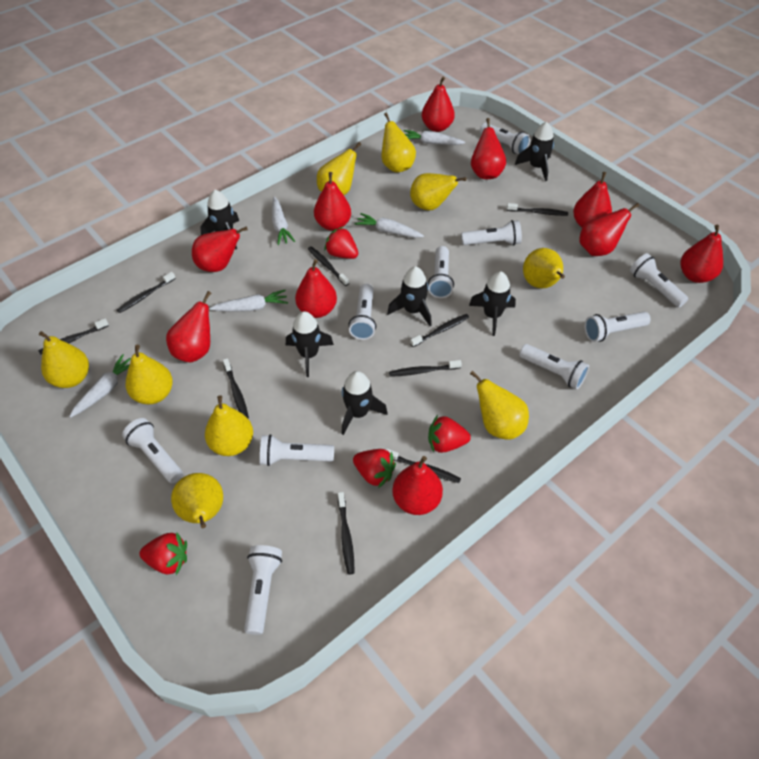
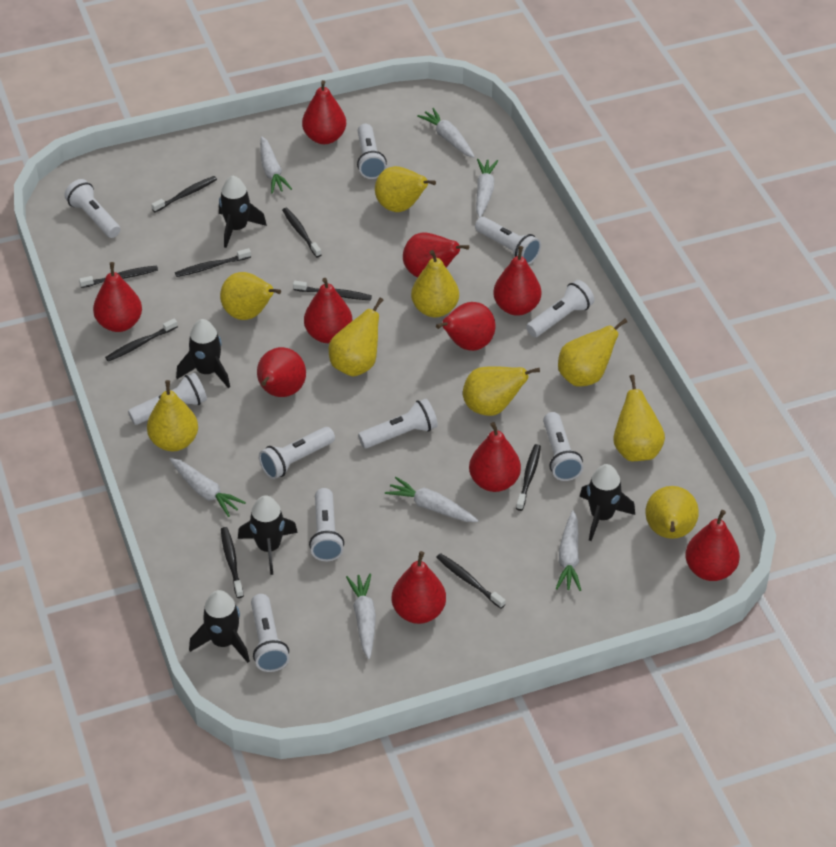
black rocket: [200,190,239,250] [286,311,334,377] [341,371,388,435] [387,266,432,326] [469,271,516,336] [515,122,554,181] = 6 -> [176,319,230,388] [189,590,250,663] [219,176,267,248] [238,495,298,575] [580,464,635,541] = 5
red strawberry: [139,533,187,575] [324,227,358,259] [353,449,396,488] [428,415,471,453] = 4 -> none = 0
white carrot: [69,354,131,418] [209,290,288,312] [272,197,295,245] [354,213,424,238] [404,130,465,145] = 5 -> [169,458,246,517] [260,136,292,194] [346,574,376,659] [385,477,478,522] [417,108,475,158] [476,159,498,218] [556,510,581,591] = 7

